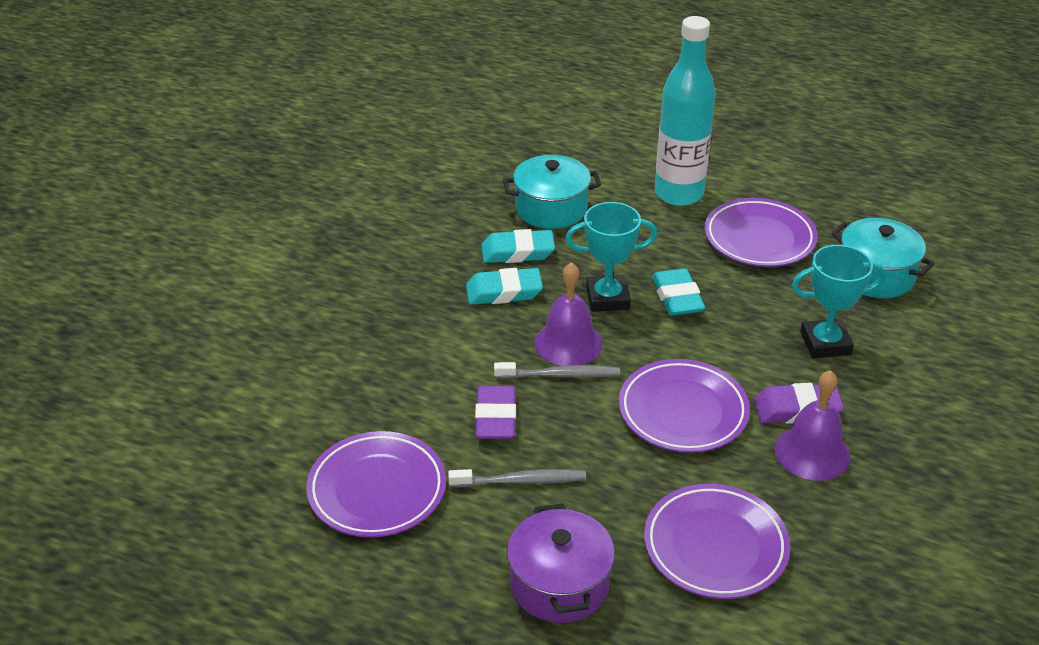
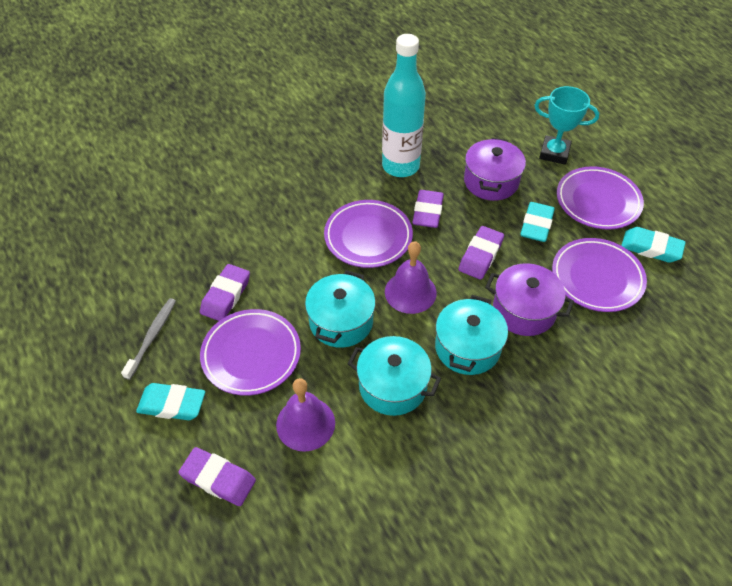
grey toothbrush: [448,469,586,488] [494,362,620,379] = 2 -> [121,298,176,380] = 1
purple eraser: [475,386,516,439] [754,383,844,424] = 2 -> [178,447,256,506] [200,264,250,321] [412,190,444,228] [459,226,504,280] = 4
purple pot: [507,504,615,623] = 1 -> [464,137,526,201] [485,263,574,336] = 2
turquoise pot: [503,155,601,229] [831,218,935,298] = 2 -> [305,270,376,348] [347,336,441,416] [435,295,508,375] = 3
turquoise trophy: [565,202,657,312] [792,245,886,359] = 2 -> [534,86,599,165] = 1

